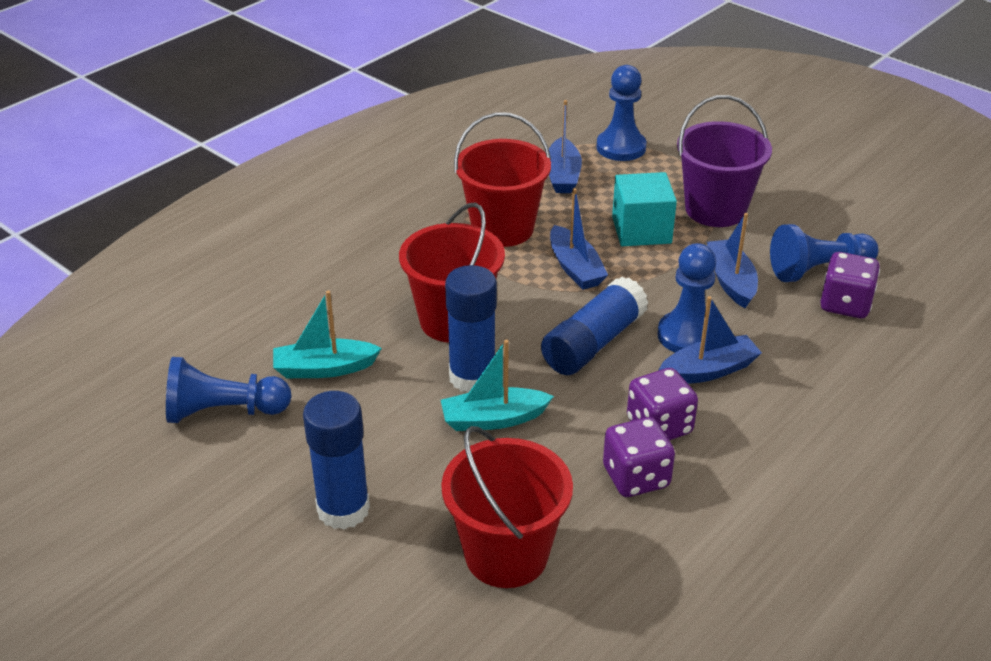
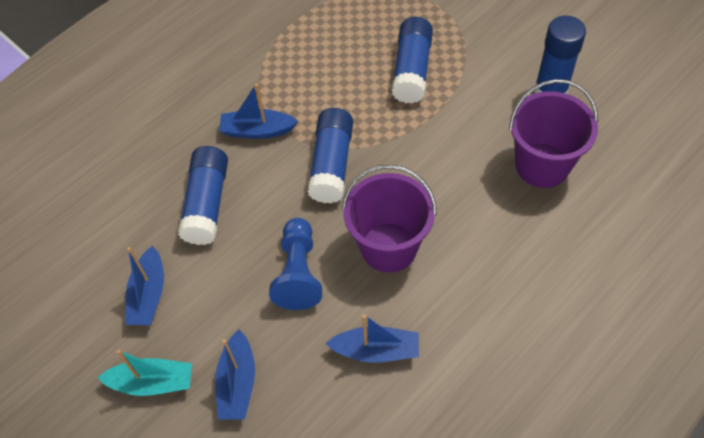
blue glue stick: [303,391,370,530] [445,265,497,393] [541,277,649,375] = 3 -> [178,146,228,245] [307,108,353,203] [391,17,433,104] [535,16,586,94] = 4
blue pawn: [166,357,292,423] [597,65,646,161] [657,243,716,353] [770,224,878,282] = 4 -> [269,218,322,310] = 1
purple bucket: [677,95,772,227] = 1 -> [342,165,437,273] [509,79,598,188] = 2
purple dice: [603,417,675,497] [627,368,698,441] [820,252,880,318] = 3 -> none = 0
red bucket: [399,203,505,343] [441,426,573,588] [454,112,551,247] = 3 -> none = 0
turquoise boat: [273,291,382,378] [441,340,554,431] = 2 -> [97,350,192,396] = 1
turquoise cube: [612,172,677,246] = 1 -> none = 0

